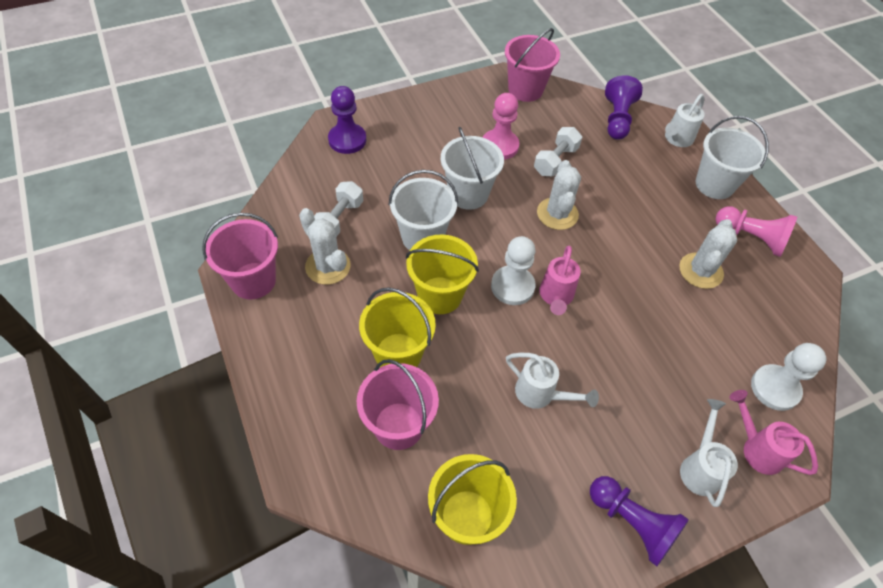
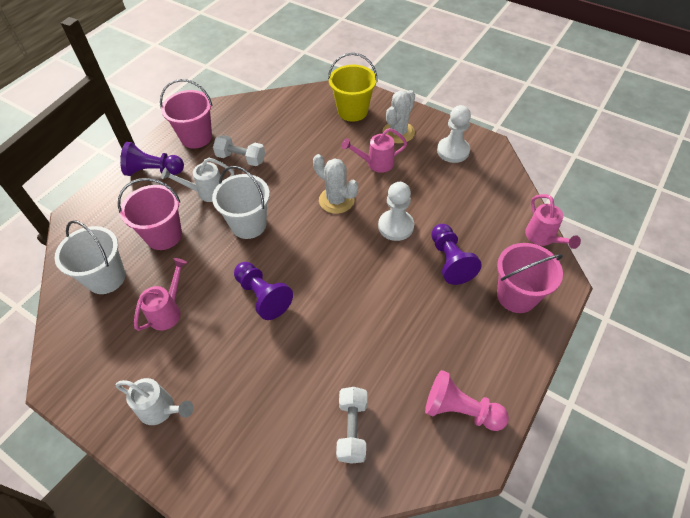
pink pawn: [483,93,519,160] [716,206,797,257] = 2 -> [425,370,509,431] = 1
pink watering can: [539,246,581,315] [729,390,818,475] = 2 -> [134,258,187,331] [342,128,407,173] [525,194,581,249] = 3
white bucket: [389,170,458,250] [441,127,504,210] [696,116,769,199] = 3 -> [55,220,126,294] [212,166,270,239] = 2
white cactus: [299,208,351,285] [537,160,581,230] [679,219,737,289] = 3 -> [313,154,358,214] [382,90,415,144] = 2
white watering can: [506,353,599,409] [665,94,705,147] [680,399,738,507] = 3 -> [116,378,194,425] [161,158,234,202] = 2
yellow bucket: [359,287,436,367] [406,235,479,314] [428,454,517,545] = 3 -> [328,53,378,122] = 1

